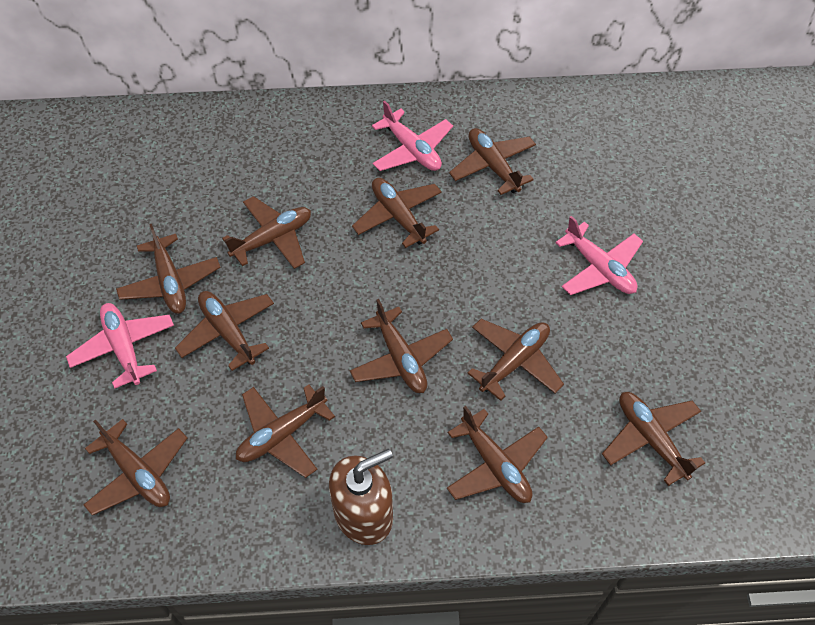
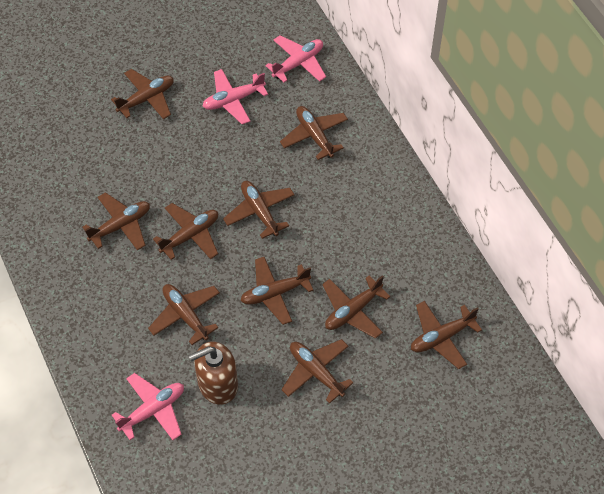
brown plane: [83,419,187,515] [116,224,221,314] [175,291,274,371] [222,196,311,269] [236,385,335,478] [350,299,453,393] [352,178,442,248] [447,406,548,503] [449,128,536,195] [467,319,564,401] [602,392,705,486] = 11 -> [82,192,150,250] [111,69,174,119] [148,284,220,345] [153,203,218,260] [223,181,295,239] [240,257,313,325] [280,106,348,160] [281,339,354,404] [322,275,391,339] [411,301,482,369] = 10

